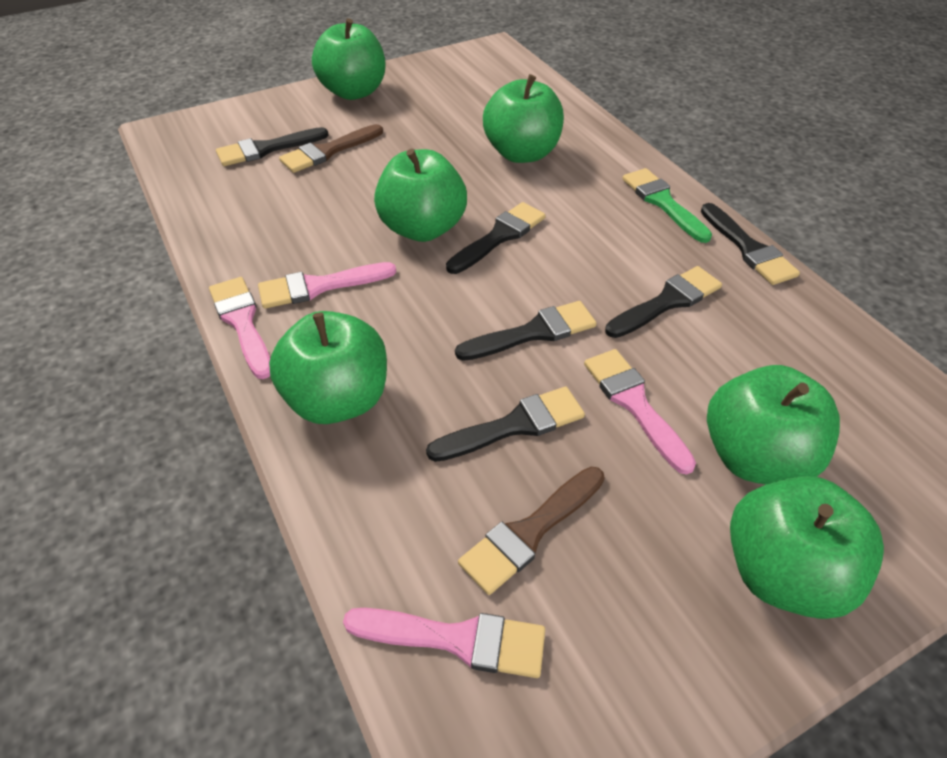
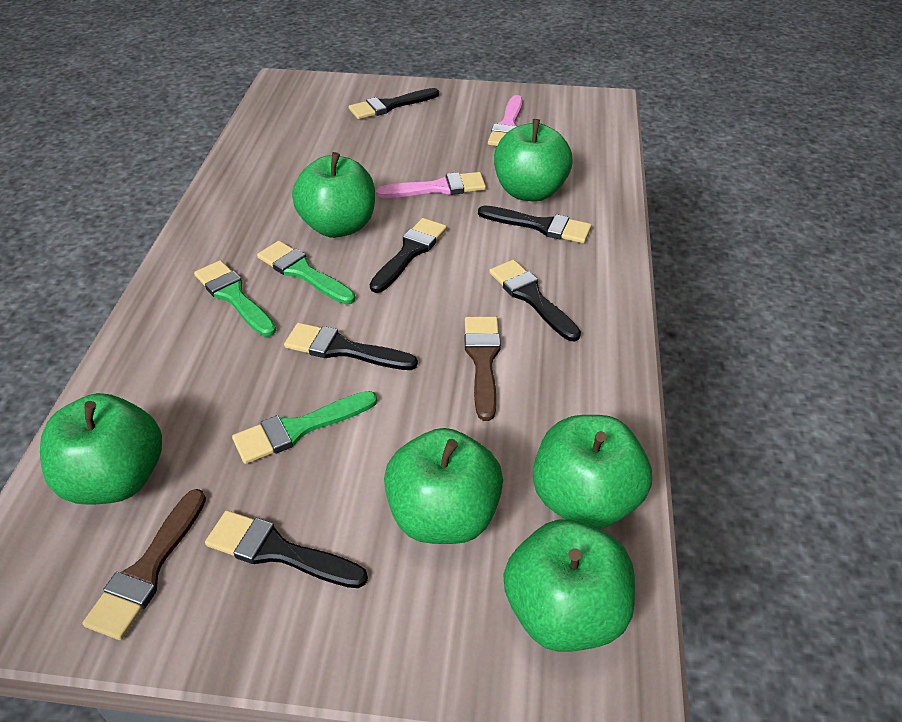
green brush: [622,168,712,243] = 1 -> [194,260,276,337] [232,391,377,464] [257,241,355,305] = 3
pink brush: [209,277,270,379] [258,262,396,309] [343,608,545,678] [584,349,696,475] = 4 -> [376,172,486,198] [488,95,523,146] = 2

